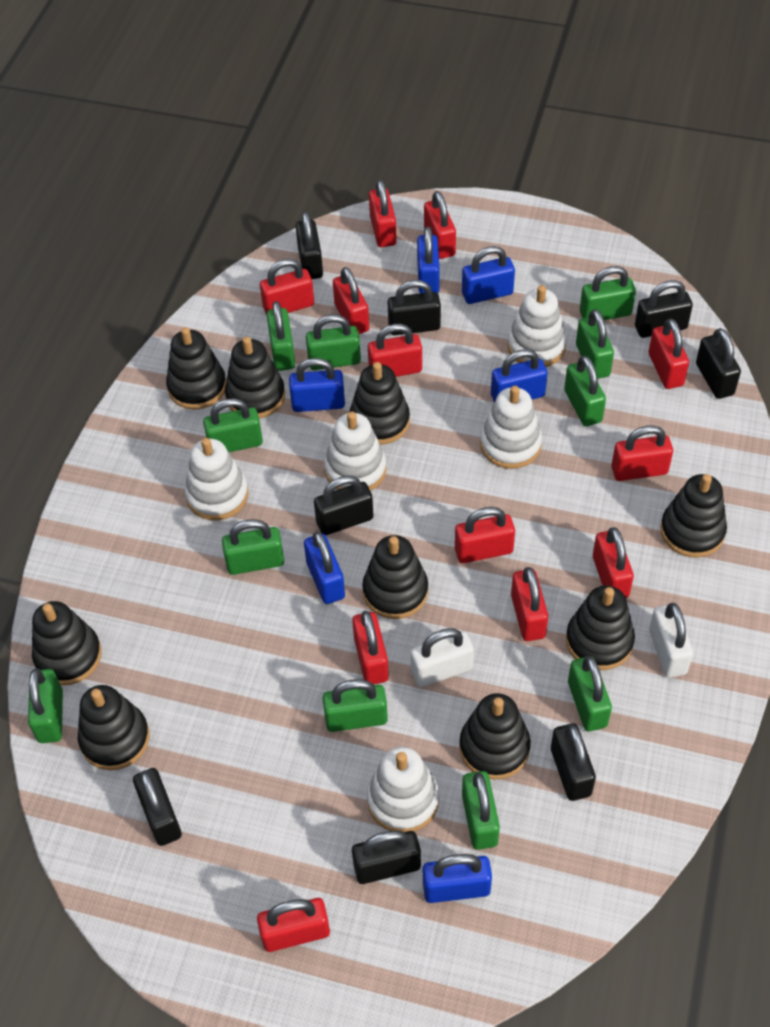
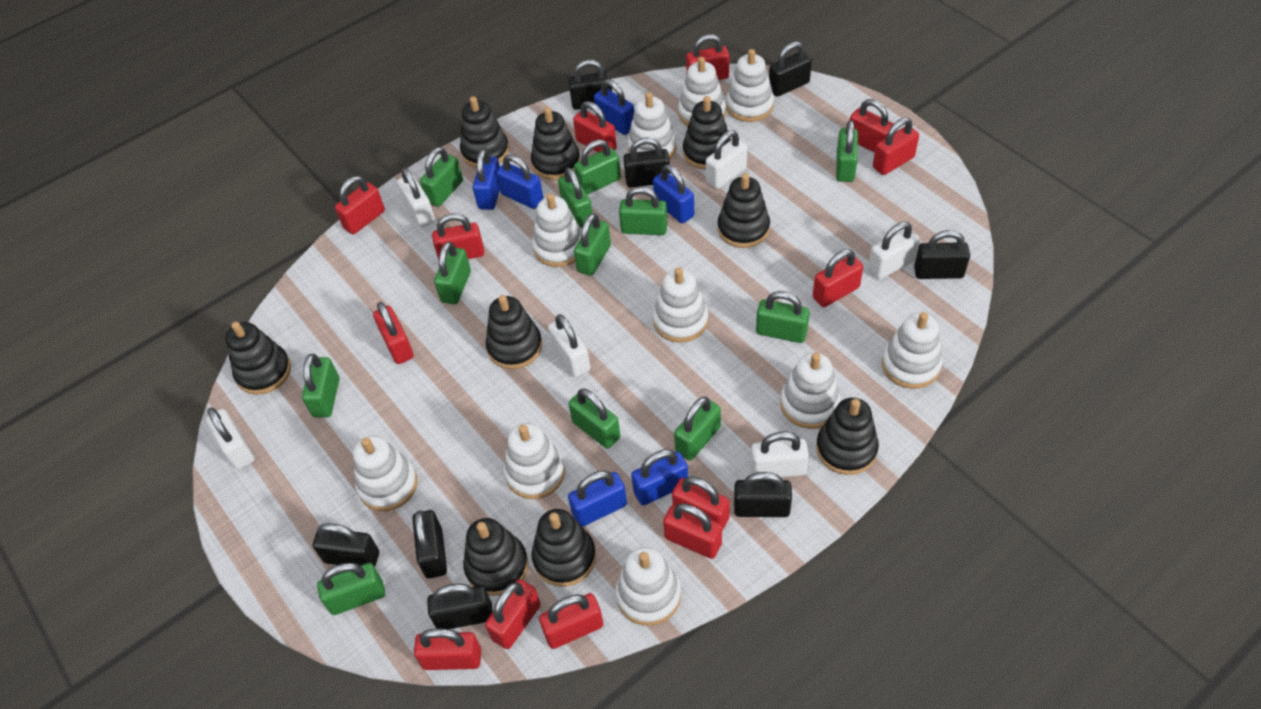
green padlock: [28,668,63,743] [203,398,263,452] [222,519,284,575] [267,301,295,371] [306,315,361,370] [323,679,388,732] [462,771,500,850] [564,355,606,426] [568,656,612,731] [576,309,614,379] [580,266,636,320] = 11 -> [302,354,340,418] [317,563,385,615] [420,147,463,207] [434,242,471,304] [558,167,592,228] [569,389,620,449] [574,140,621,195] [574,213,611,276] [619,187,667,235] [674,397,721,461] [756,291,810,343] [836,120,858,182] = 12
red padlock: [257,898,330,952] [260,259,314,315] [333,267,369,334] [352,611,389,684] [368,324,422,377] [369,180,397,247] [424,191,456,259] [455,507,515,563] [511,567,548,641] [593,527,634,598] [611,425,673,481] [649,318,689,389] = 12 -> [335,176,385,234] [373,302,414,364] [414,628,481,670] [432,213,484,260] [485,579,541,649] [539,593,603,649] [573,101,617,152] [663,503,722,559] [672,476,730,530] [686,34,729,80] [813,249,863,307] [850,99,894,153] [873,117,919,175] = 13
white padlock: [411,628,474,687] [649,603,693,678] = 2 -> [206,408,254,470] [397,168,435,227] [548,314,590,377] [706,130,747,189] [751,432,809,477] [868,222,920,279] = 6
white stacking toy: [185,438,248,520] [324,412,387,491] [367,747,439,832] [480,386,542,469] [507,285,567,367] = 5 -> [353,436,418,511] [504,423,565,499] [532,193,582,267] [615,547,681,626] [627,92,676,159] [653,267,708,343] [678,57,726,126] [726,49,774,122] [780,352,841,429] [882,312,942,389] = 10

